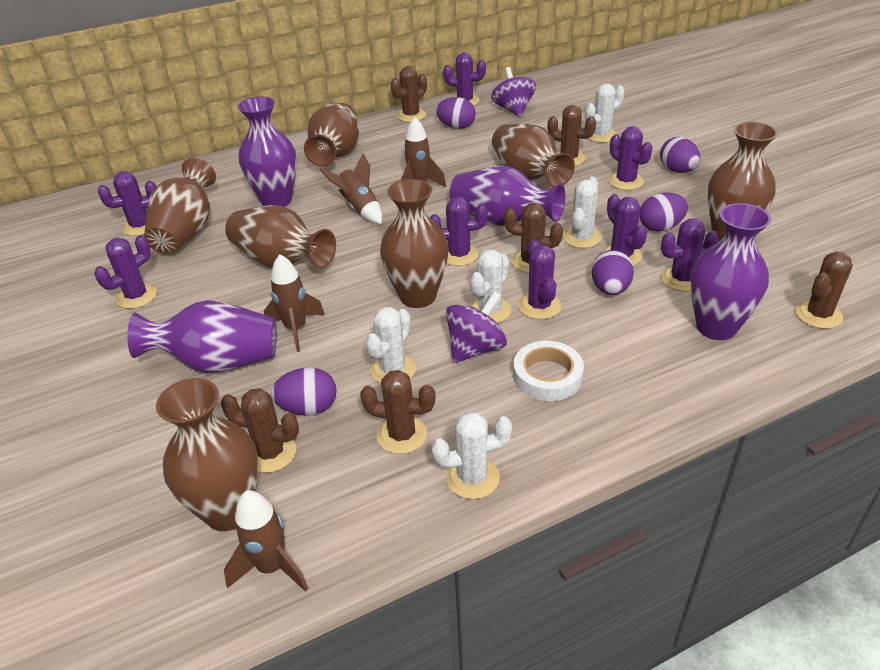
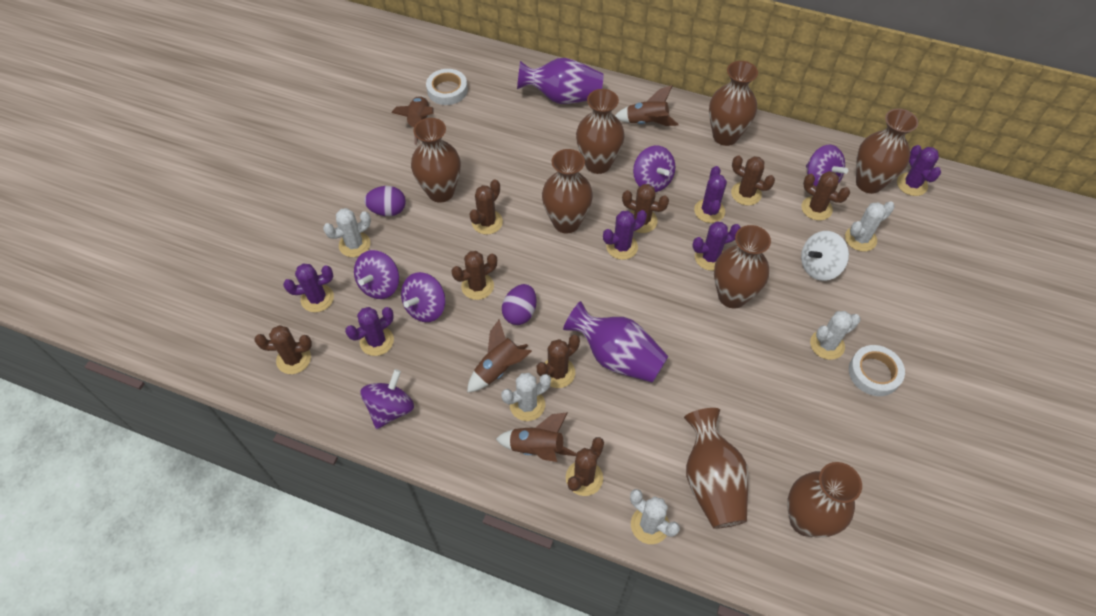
brown cactus: [221,388,299,473] [360,370,435,454] [391,66,427,122] [504,203,563,273] [548,105,596,166] [795,252,853,329] = 6 -> [254,325,312,374] [451,251,497,300] [469,179,503,235] [537,335,580,388] [566,437,604,496] [622,184,669,233] [731,155,775,206] [801,171,850,221] = 8
brown vase: [144,158,216,254] [156,378,259,531] [225,205,336,269] [304,103,359,167] [380,179,449,308] [492,124,575,187] [707,121,778,242] = 7 -> [411,118,461,203] [542,149,593,233] [576,89,625,174] [684,408,748,529] [709,61,758,146] [714,225,771,308] [787,462,862,537] [856,109,918,194] = 8
purple cactus: [94,235,157,309] [98,171,156,236] [430,197,488,266] [443,52,486,106] [518,239,561,320] [602,194,647,266] [608,126,653,190] [661,219,719,292] = 8 -> [283,263,334,312] [345,307,394,356] [603,210,647,260] [692,222,741,271] [694,166,727,223] [897,145,941,196] = 6
purple egg: [271,367,337,416] [436,97,476,129] [592,250,634,295] [640,192,688,232] [660,137,700,173] = 5 -> [364,186,406,216] [502,284,536,325] = 2
purple spinning top: [446,291,507,363] [491,67,536,117] = 2 -> [354,250,399,299] [361,369,414,429] [401,272,446,322] [633,146,675,192] [806,145,848,187] = 5
purple vase: [127,300,276,373] [238,96,297,207] [450,166,565,226] [690,203,771,340] = 4 -> [517,58,604,104] [563,301,669,383] = 2
white spinning top: none = 0 -> [801,231,849,281] = 1
white tape: [513,341,584,401] = 1 -> [426,69,468,105] [849,345,905,396] = 2

